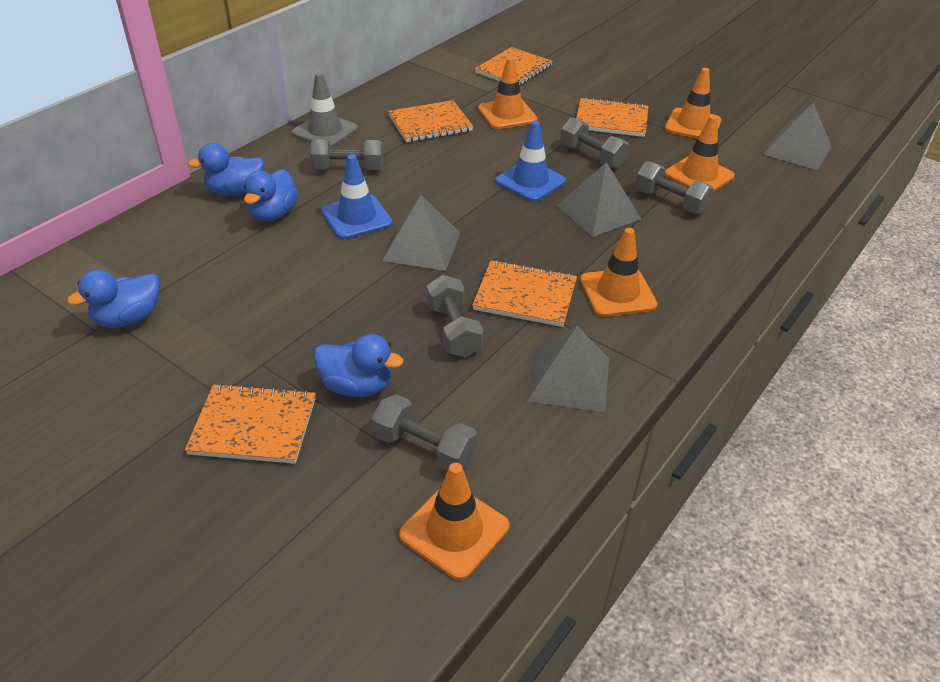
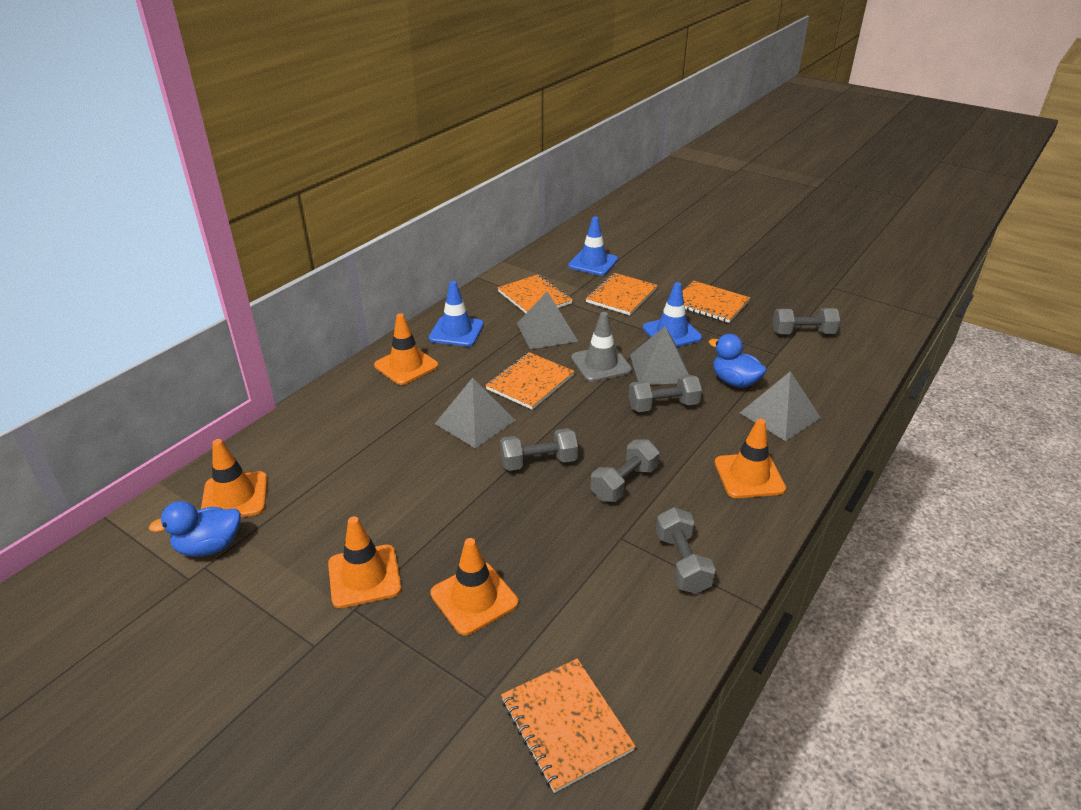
blue duck: [67,270,160,328] [188,143,264,196] [244,169,298,222] [313,334,403,397] = 4 -> [149,501,241,557] [709,334,767,388] = 2
blue traffic cone: [321,154,393,239] [495,121,566,202] = 2 -> [429,281,484,347] [568,216,618,276] [643,282,702,347] = 3

